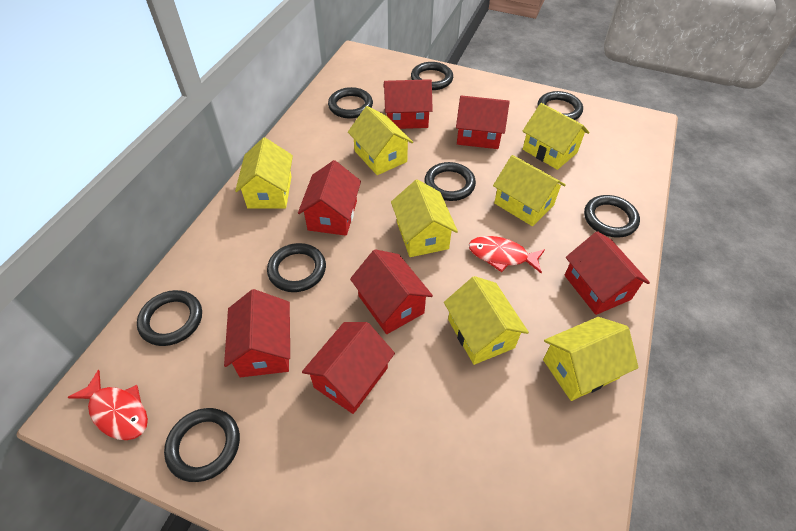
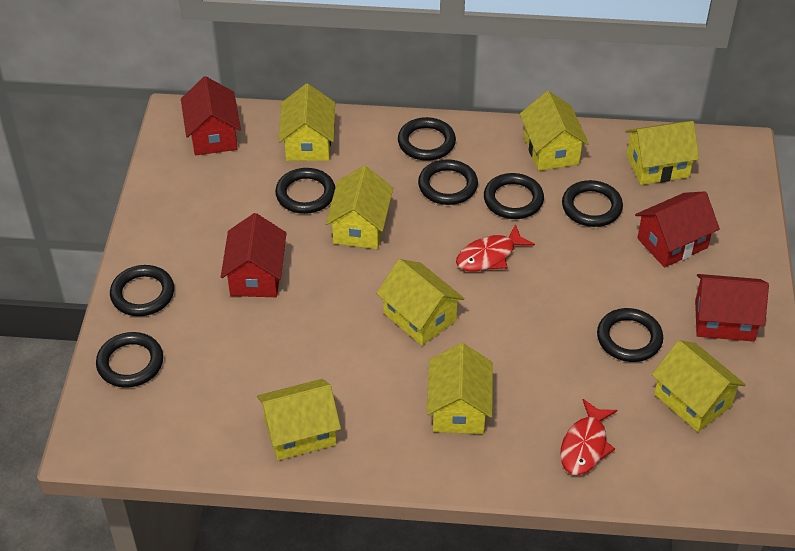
red house: [224,289,290,377] [298,160,361,236] [302,322,395,414] [350,249,433,334] [383,79,433,129] [456,95,510,149] [565,231,650,315] = 7 -> [181,76,241,155] [221,213,286,297] [635,191,720,268] [695,274,769,342] = 4
yellow house: [235,137,293,209] [348,106,413,175] [391,179,458,257] [444,276,529,365] [493,155,566,226] [522,103,589,170] [543,317,639,401] = 7 -> [257,379,341,460] [279,84,335,161] [326,166,393,249] [376,259,465,346] [427,343,493,434] [520,91,589,171] [625,121,699,185] [652,340,746,432] = 8

